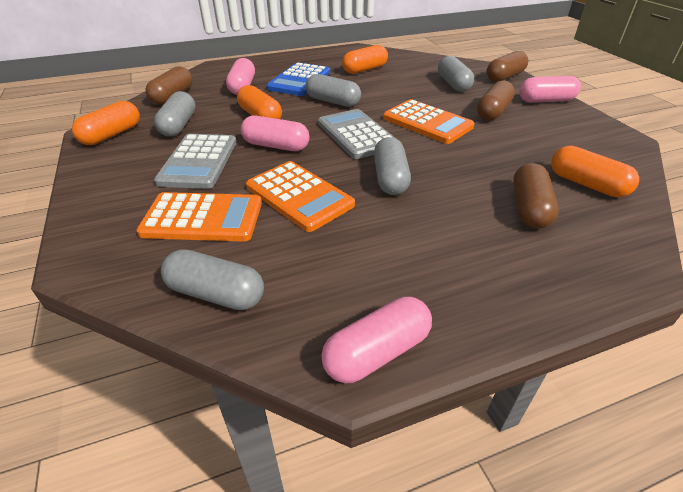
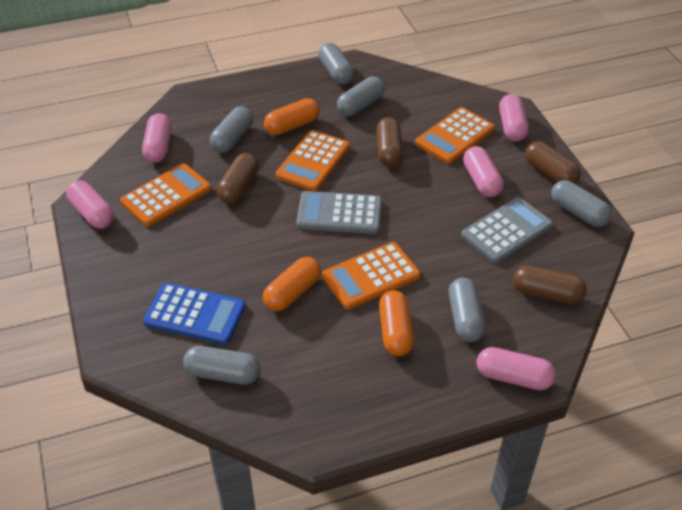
grey capsule: [154,91,195,137] [161,249,264,310] [306,74,361,107] [374,137,411,195] [438,56,474,92] = 5 -> [183,346,261,385] [210,106,253,153] [318,43,354,84] [337,76,385,116] [449,278,486,342] [551,180,612,227] = 6
orange calculator: [136,192,262,242] [246,161,355,232] [383,99,475,144] = 3 -> [120,163,211,227] [276,130,350,191] [322,242,420,309] [415,107,495,164] = 4
orange capsule: [72,101,140,145] [237,85,282,119] [342,45,388,74] [551,146,639,197] = 4 -> [263,257,321,311] [264,98,320,135] [379,290,414,356] = 3
pink capsule: [226,58,255,95] [241,115,310,151] [321,297,432,383] [519,76,581,103] = 4 -> [66,181,114,229] [142,113,172,162] [463,146,504,197] [477,347,556,390] [499,94,529,141] = 5

